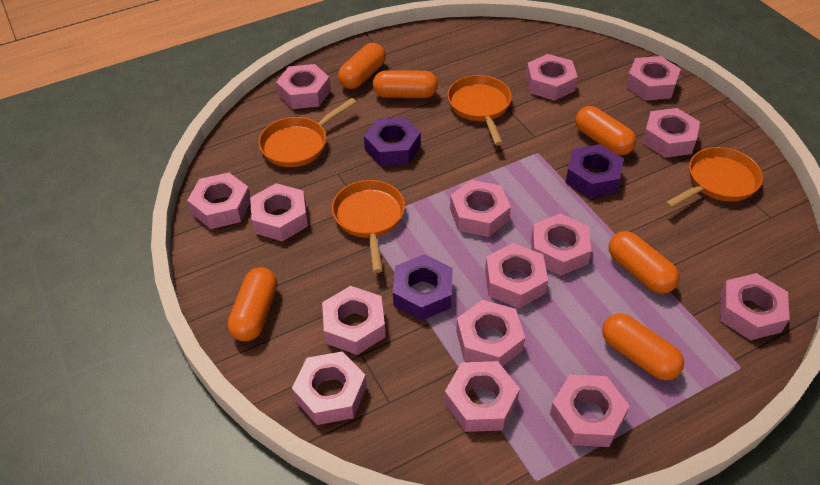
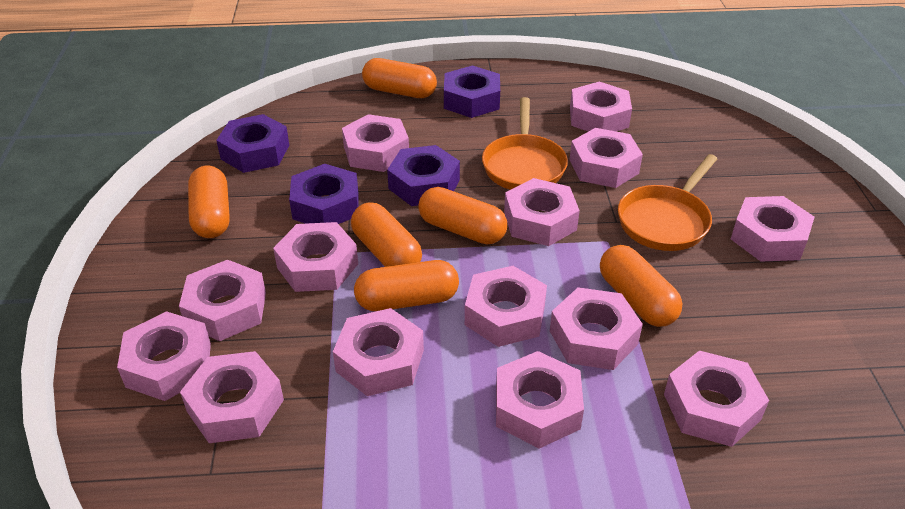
orange pan: [259,98,357,167] [332,180,405,273] [447,75,512,146] [665,147,763,209] = 4 -> [482,97,568,190] [618,154,717,251] = 2
pink nut: [187,173,251,229] [250,183,308,241] [276,64,331,109] [292,351,367,425] [322,286,386,355] [444,361,520,432] [450,180,511,237] [456,300,525,367] [485,243,548,308] [526,54,578,101] [531,213,591,276] [550,375,629,447] [626,56,681,101] [642,108,700,158] [720,273,790,340] = 15 -> [117,311,211,401] [179,260,266,341] [180,351,284,443] [273,222,358,292] [333,308,424,396] [342,114,409,172] [465,266,547,347] [496,351,584,448] [504,178,580,246] [550,287,643,370] [570,82,632,132] [570,128,643,188] [664,350,769,447] [731,196,814,262] = 14
purple nut: [364,117,421,166] [393,254,453,321] [565,144,624,198] = 3 -> [216,114,289,173] [289,164,358,224] [387,145,460,206] [444,65,500,118] = 4

